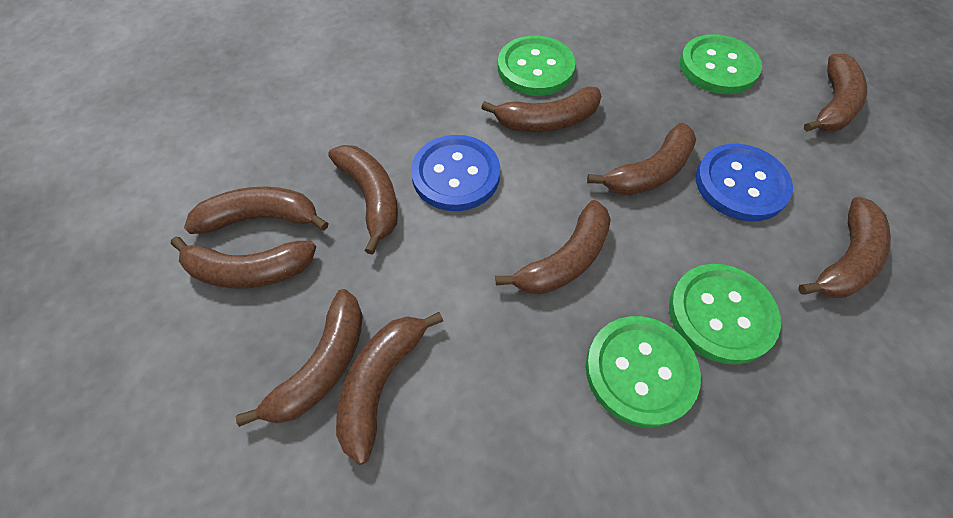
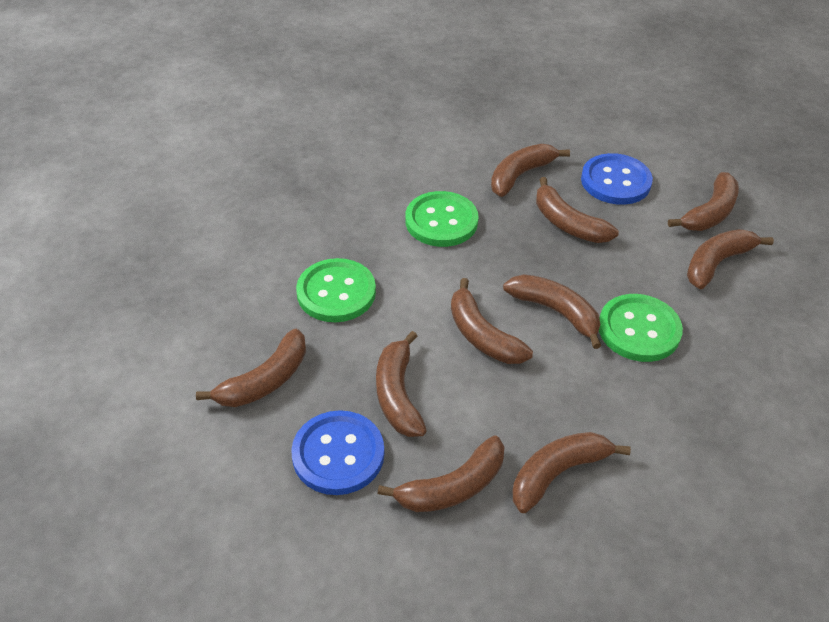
green button: [498,36,576,96] [586,316,701,428] [669,264,781,365] [680,34,762,94] = 4 -> [296,258,376,322] [405,191,479,247] [599,294,683,362] = 3

